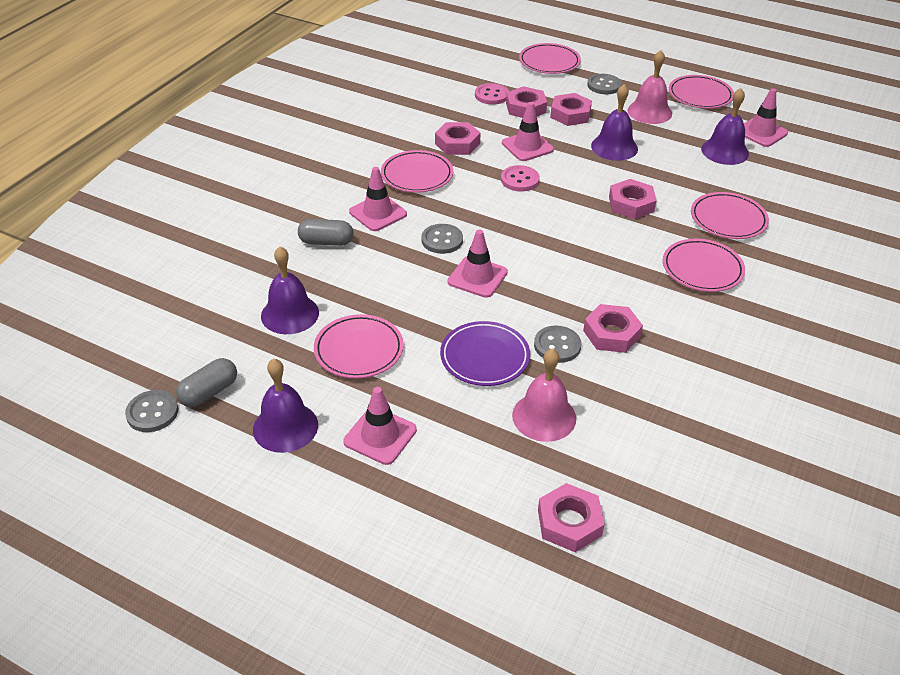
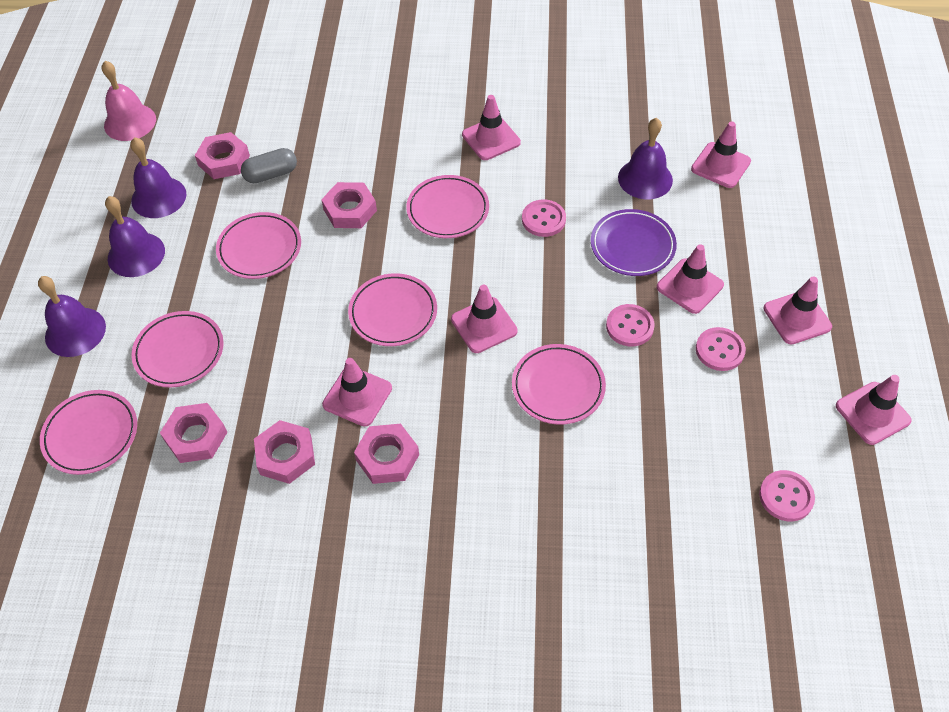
grey button: [125,390,178,432] [422,224,463,254] [534,325,581,363] [587,74,622,94] = 4 -> none = 0
grey capsule: [176,358,237,407] [298,219,353,246] = 2 -> [241,148,297,183] = 1
pink bell: [512,348,576,442] [628,50,672,124] = 2 -> [102,61,156,141] = 1
pink button: [475,83,509,105] [501,165,540,191] = 2 -> [522,200,566,237] [606,304,655,346] [696,327,746,371] [759,470,815,521] = 4
pink nut: [435,122,481,155] [506,86,547,118] [538,483,605,552] [550,93,592,126] [583,304,643,353] [609,179,657,219] = 6 -> [160,403,228,463] [195,132,250,179] [254,420,315,484] [321,182,377,228] [354,424,419,484] = 5
pink traffic cone: [343,387,417,465] [349,167,407,231] [448,230,508,298] [502,102,554,161] [744,88,788,147] = 5 -> [322,358,392,427] [451,285,518,353] [462,95,521,160] [657,244,724,314] [691,121,751,188] [763,277,832,345] [836,375,912,445] = 7

